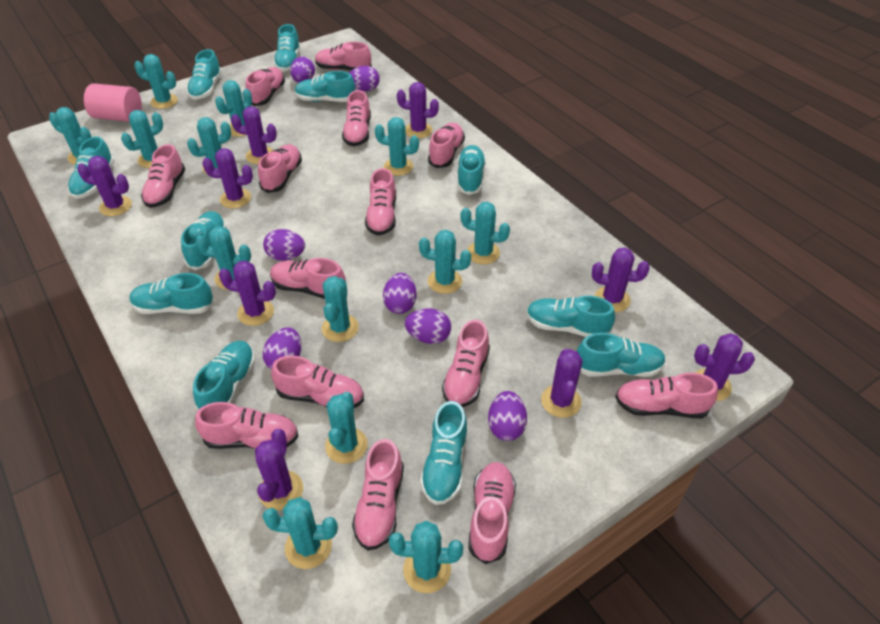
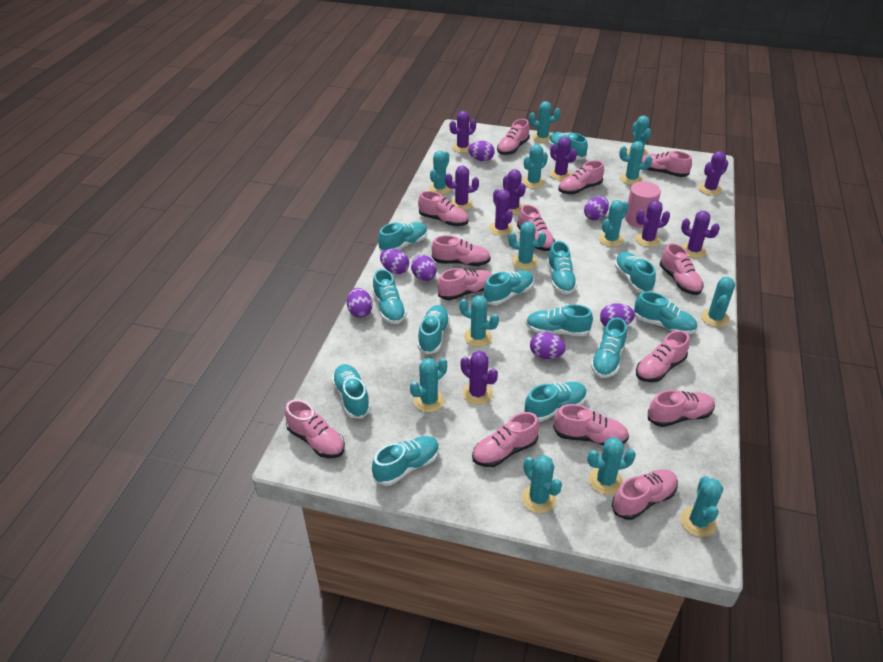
turquoise shoe: [68,136,115,199] [130,273,214,314] [181,211,227,270] [187,49,222,100] [193,341,255,410] [273,24,300,71] [295,71,355,102] [420,401,468,505] [457,145,486,195] [526,296,615,337] [577,333,666,377] = 11 -> [332,364,371,419] [372,269,407,324] [372,436,440,486] [378,222,428,252] [417,305,450,354] [483,270,534,305] [524,382,587,422] [526,304,593,336] [547,241,577,294] [549,132,588,159] [591,318,627,378] [614,252,656,293] [634,291,697,335] = 13

